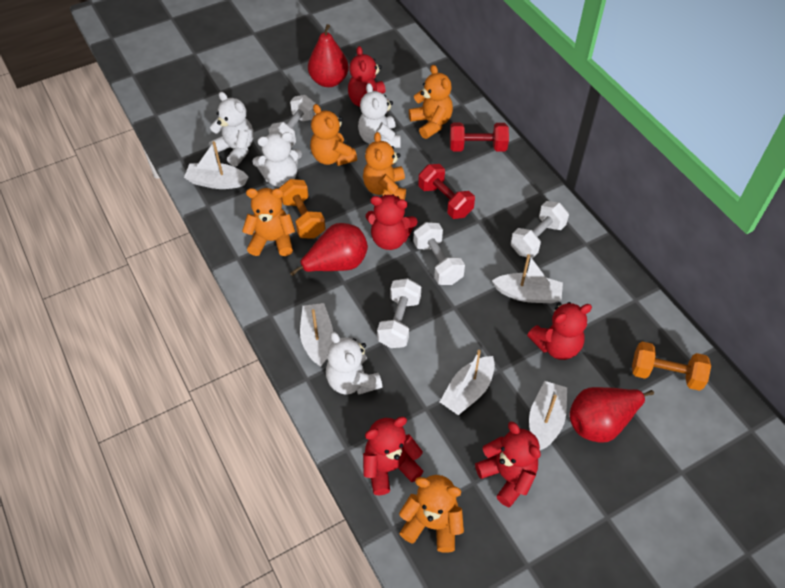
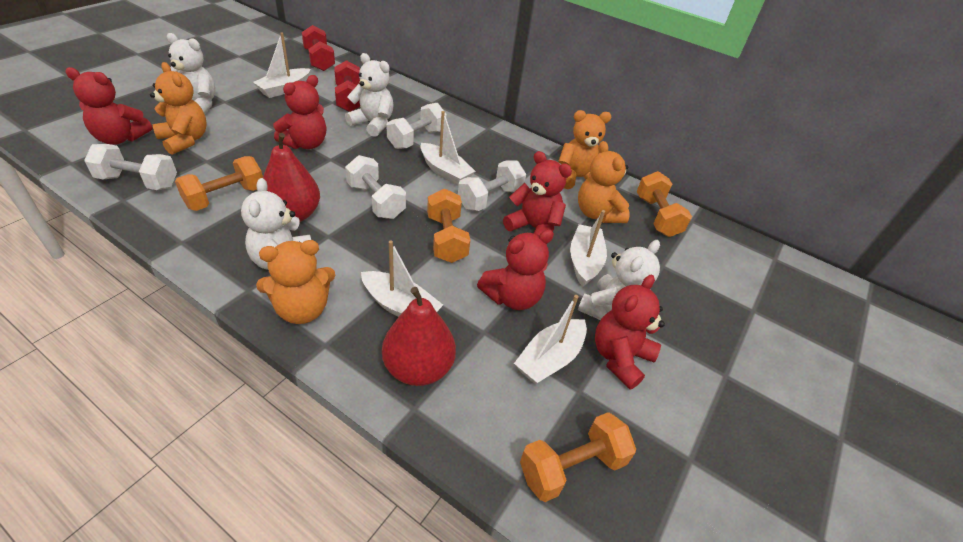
orange dumbbell: [279,179,326,239] [632,342,711,391] = 2 -> [175,156,263,211] [427,188,470,263] [520,412,636,502] [637,171,692,237] = 4
orange teddy bear: [242,188,296,256] [310,104,357,166] [363,132,406,200] [399,475,464,553] [409,65,453,139] = 5 -> [150,62,207,155] [256,240,335,324] [558,110,611,189] [578,141,630,223] = 4
red pear: [290,223,368,276] [308,24,349,87] [570,387,654,443] = 3 -> [263,133,320,222] [382,287,456,386] = 2

